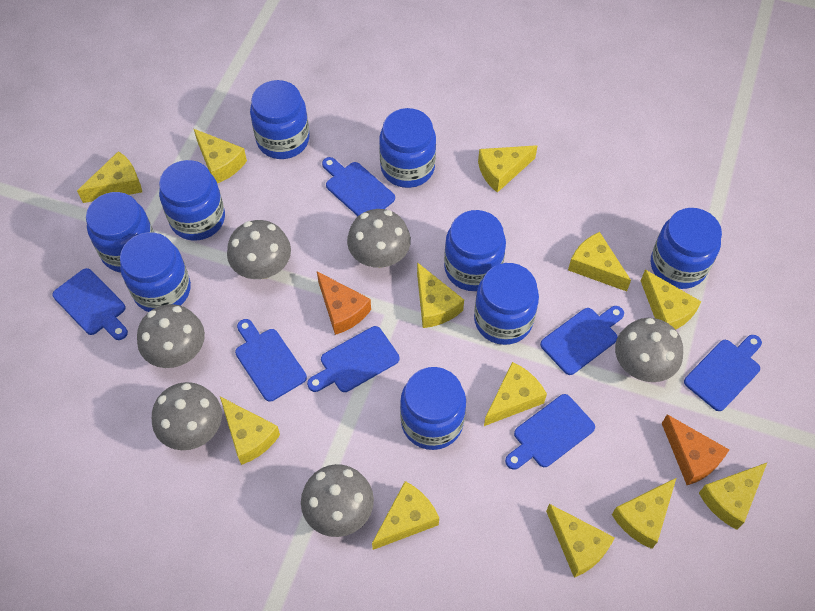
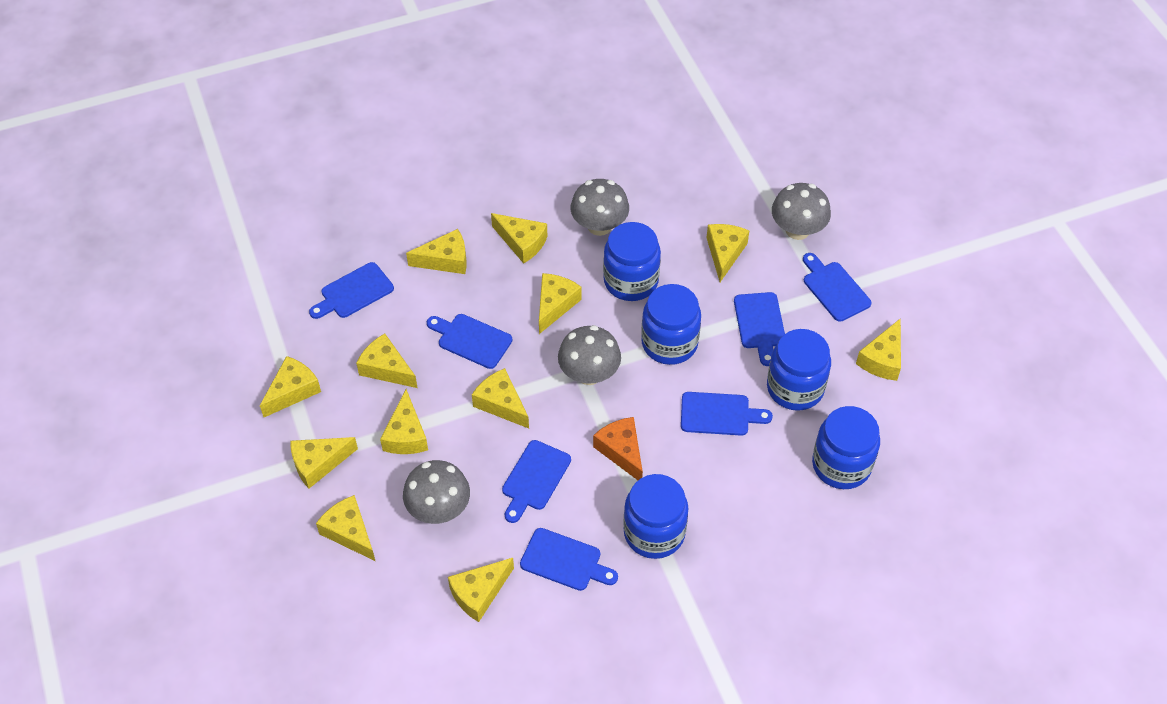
blue jar: [86,192,154,273] [120,232,191,312] [159,160,225,241] [250,80,310,159] [379,108,436,188] [400,367,466,450] [444,210,506,291] [474,263,539,345] [651,208,722,289] = 9 -> [603,222,661,301] [623,474,689,559] [641,284,701,365] [767,329,831,411] [812,406,880,489] = 5
grey mushroom: [137,304,205,368] [152,382,222,450] [227,220,291,279] [301,464,374,537] [347,209,411,268] [615,318,683,382] = 6 -> [403,460,470,524] [558,325,621,385] [571,179,629,236] [772,183,831,240] = 4
orange cheese: [317,271,371,335] [662,414,729,485] = 2 -> [593,417,643,480] = 1

